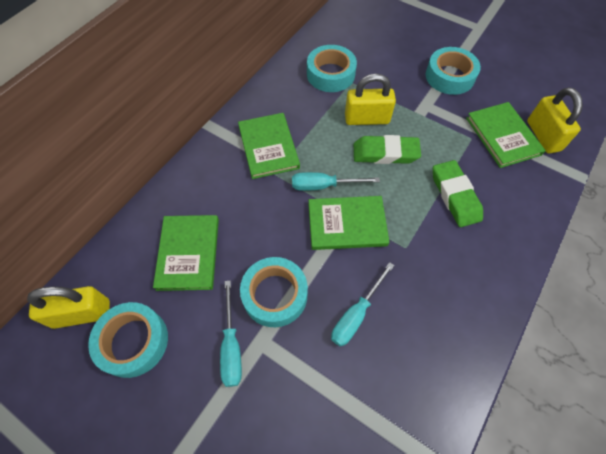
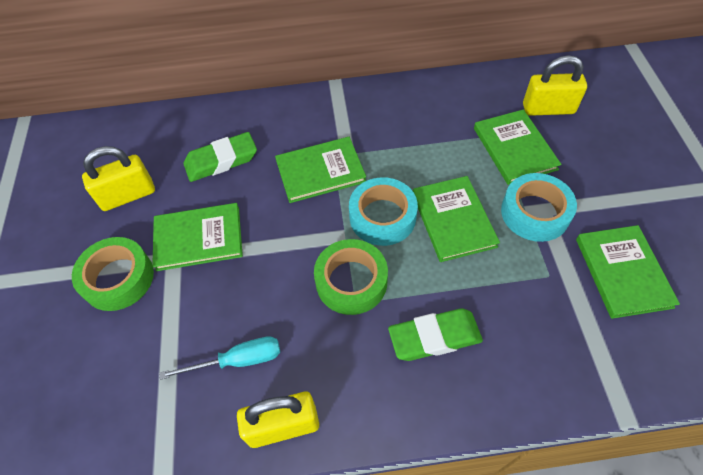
green book: [153,215,219,291] [238,113,300,179] [308,196,389,250] [466,102,546,168] = 4 -> [152,203,243,271] [275,137,366,203] [413,176,500,262] [474,109,561,185] [576,225,680,319] = 5
green tape: none = 0 -> [72,237,154,311] [314,239,388,315] = 2
turquoise screwdriver: [220,281,242,387] [292,172,380,191] [331,262,394,346] = 3 -> [159,336,280,380] = 1
turquoise tape: [88,302,168,378] [240,257,308,327] [307,45,357,92] [426,47,481,95] = 4 -> [349,177,418,246] [501,173,577,242] = 2

